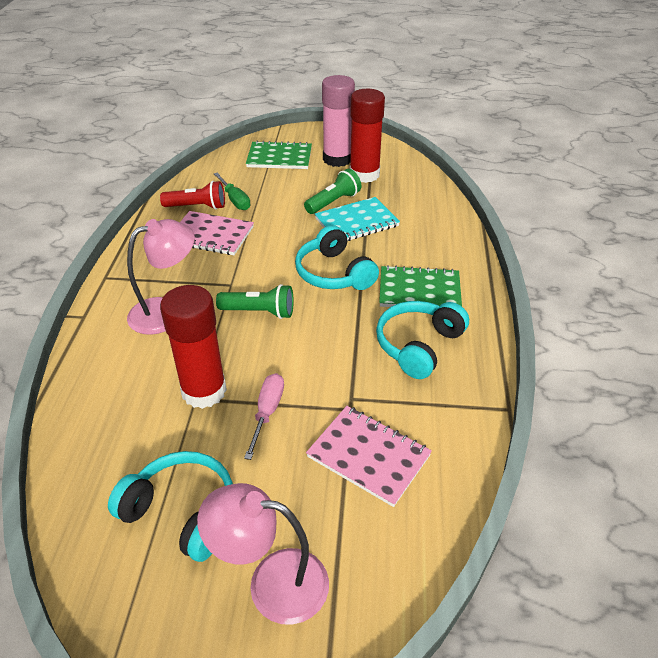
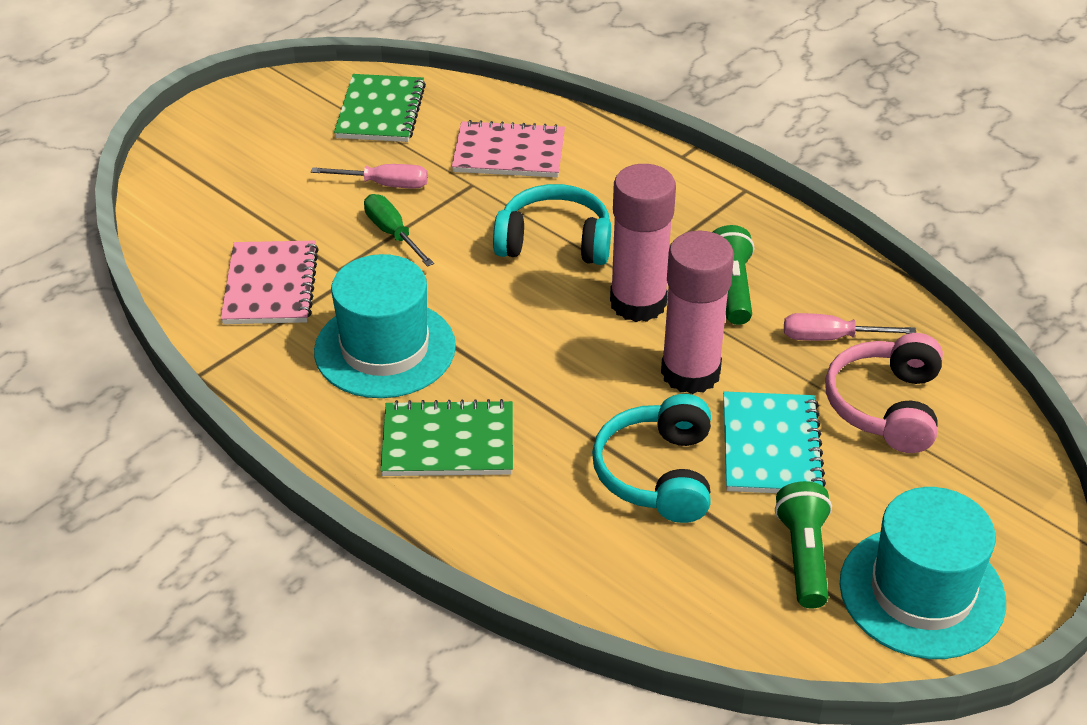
pink glue stick: [322,75,355,167] = 1 -> [610,164,676,322] [661,230,734,394] = 2
pink headphones: none = 0 -> [825,333,943,453] = 1
pink lamp: [127,219,195,335] [197,483,329,625] = 2 -> none = 0
pink screwdriver: [244,373,284,460] = 1 -> [311,164,428,189] [784,313,916,341] = 2
red flashlight: [160,181,225,210] = 1 -> none = 0
red glue stick: [160,285,227,409] [350,89,385,183] = 2 -> none = 0
turquoise hat: none = 0 -> [314,254,456,398] [840,487,1006,659] = 2
turquoise headphones: [108,451,233,562] [295,225,379,290] [376,301,469,379] = 3 -> [493,184,611,265] [592,394,711,523] = 2

